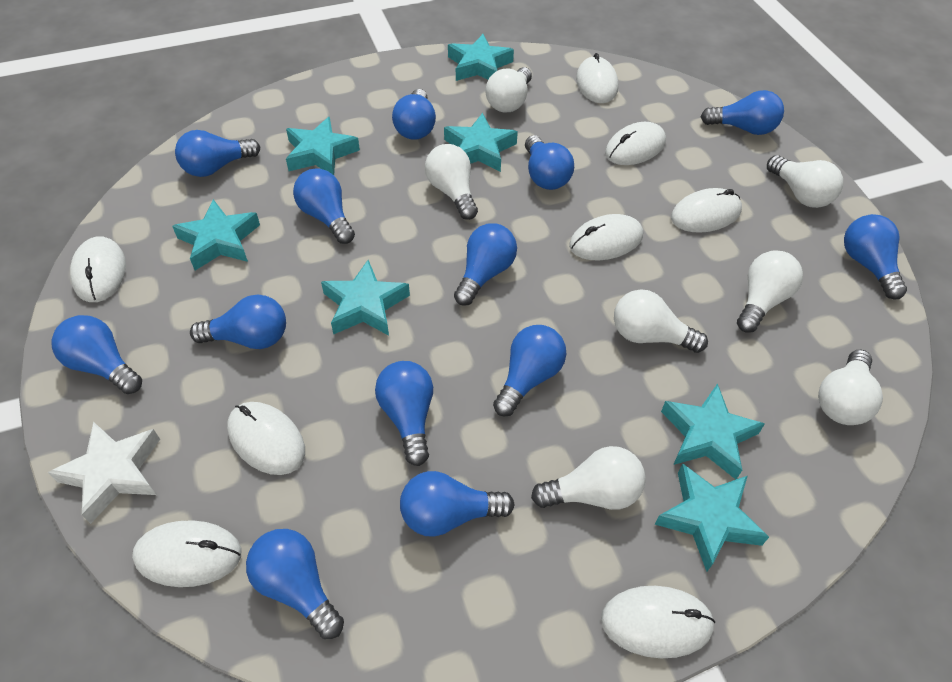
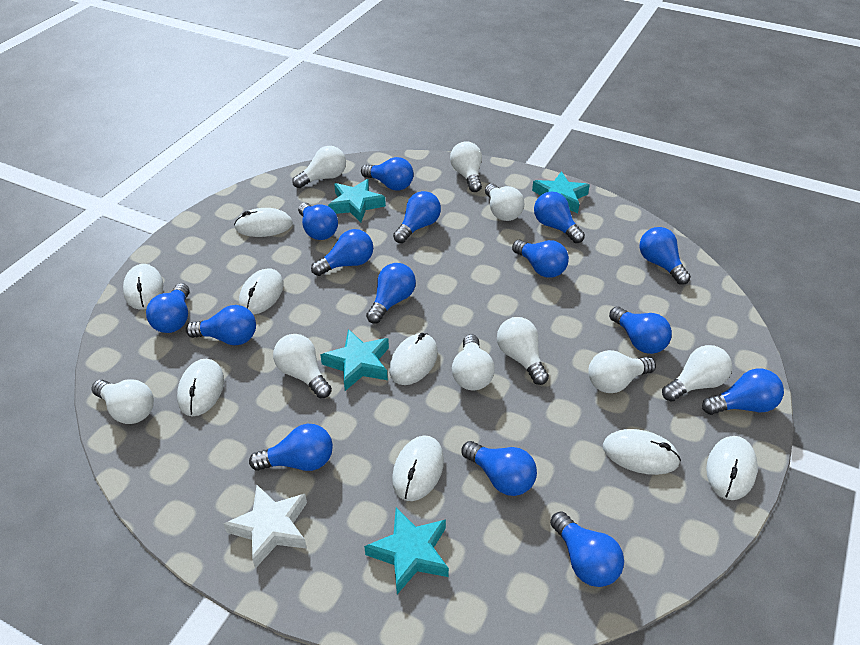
blue light bulb: [51,315,142,394] [175,130,260,177] [190,294,286,349] [246,529,344,639] [293,168,355,244] [375,361,433,466] [392,89,436,140] [400,471,515,537] [454,223,517,306] [493,325,566,416] [525,135,574,190] [701,90,784,135] [844,214,907,300] = 13 -> [146,283,190,333] [186,305,256,345] [249,424,333,471] [298,203,338,240] [311,229,373,276] [361,157,414,191] [366,263,416,324] [393,191,441,243] [462,441,537,496] [512,240,569,278] [534,191,585,243] [550,511,624,587] [609,306,672,354] [639,227,691,285] [702,368,784,415] = 15
turquoise star: [172,199,260,270] [286,117,360,175] [321,260,410,336] [444,113,518,172] [448,34,514,81] [654,464,769,571] [661,383,765,479] = 7 -> [320,329,389,391] [328,179,386,222] [364,508,449,594] [532,171,590,213] = 4
white light bulb: [425,144,478,220] [486,67,532,112] [531,446,646,510] [614,289,708,353] [737,251,803,333] [767,155,843,208] [818,350,883,425] = 7 -> [92,379,154,424] [273,334,332,398] [292,146,346,188] [450,141,482,192] [452,334,495,391] [485,184,524,221] [497,317,549,385] [588,350,656,393] [662,345,732,402] = 9

